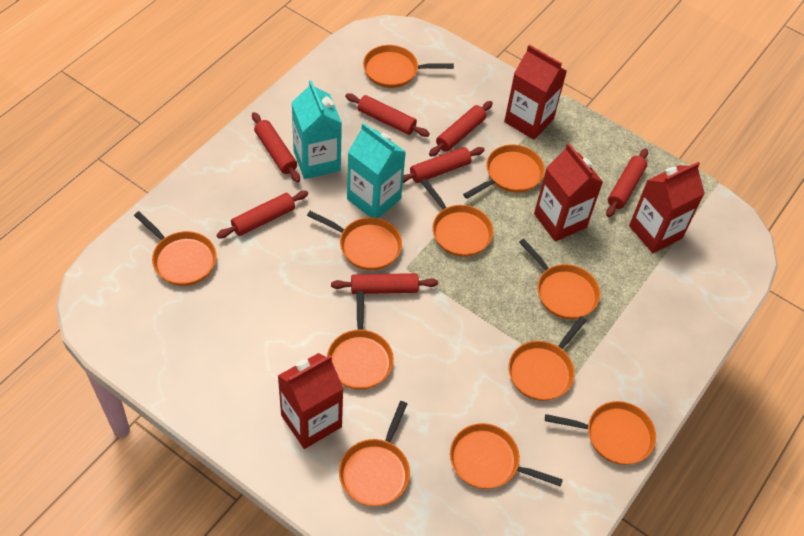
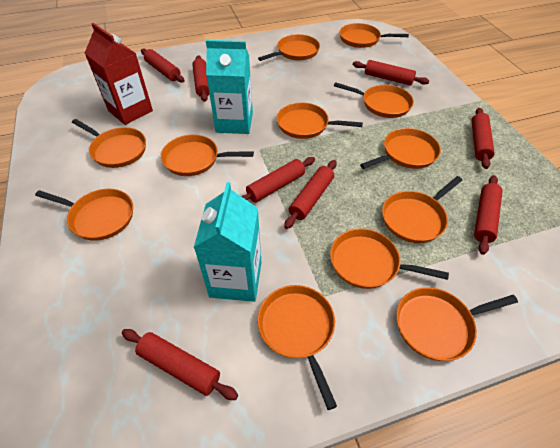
orange pan: [134,211,217,286] [307,211,402,270] [327,291,394,390] [339,401,410,506] [363,45,454,88] [421,179,493,257] [450,423,563,489] [463,144,545,199] [509,316,587,401] [519,239,600,319] [545,401,656,465] = 11 -> [35,189,133,241] [72,119,146,168] [161,135,254,176] [257,285,337,410] [258,34,320,61] [277,102,363,139] [330,228,449,289] [334,82,414,118] [339,23,409,48] [360,128,441,169] [382,176,462,243] [396,287,518,361] = 12
red carton: [278,353,344,449] [504,44,567,140] [534,143,603,242] [629,162,705,253] = 4 -> [85,23,153,125] = 1
red rolling pin: [217,191,308,238] [252,112,300,182] [331,273,438,294] [345,93,430,137] [403,147,485,183] [429,101,493,157] [606,149,648,217] = 7 -> [122,329,238,400] [141,49,184,83] [193,55,209,102] [241,157,315,203] [284,160,337,229] [353,60,429,86] [472,108,495,169] [474,175,503,255] = 8

